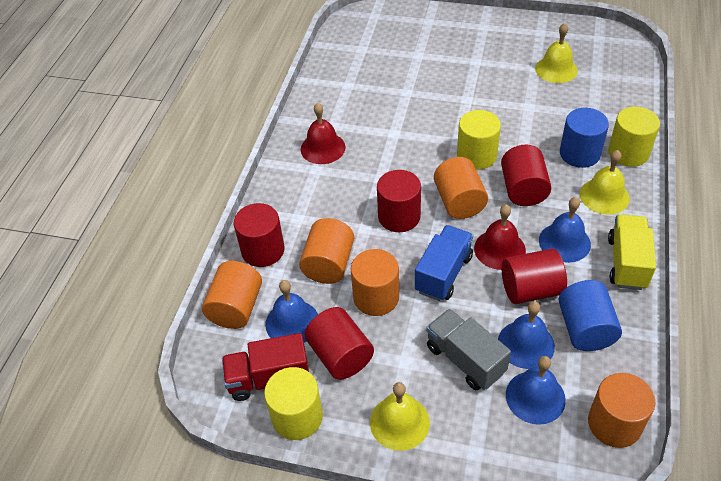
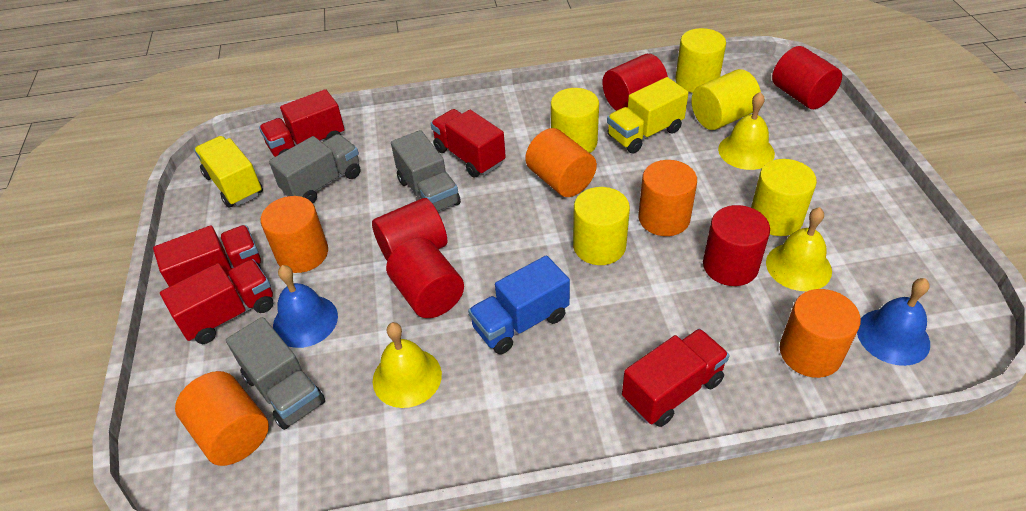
blue bell: [265,280,318,343] [498,301,555,369] [506,356,566,425] [539,197,591,263] = 4 -> [273,265,338,348] [857,278,930,366] = 2
blue cylinder: [559,280,622,351] [560,108,609,168] = 2 -> none = 0
grey truck: [426,309,511,390] = 1 -> [226,317,325,430] [269,134,360,203] [391,130,461,212] = 3
red bell: [301,103,346,164] [474,204,526,270] = 2 -> none = 0
red truck: [222,333,309,401] = 1 -> [153,225,261,287] [160,259,273,344] [259,89,345,157] [430,109,506,177] [622,329,729,427] = 5
yellow cylinder: [264,367,323,440] [457,110,501,170] [608,107,660,167] = 3 -> [551,88,599,153] [573,187,630,265] [675,28,726,93] [691,69,761,130] [751,159,817,236] = 5
yellow truck: [608,214,656,290] = 1 -> [194,136,263,208] [607,77,688,154] = 2

